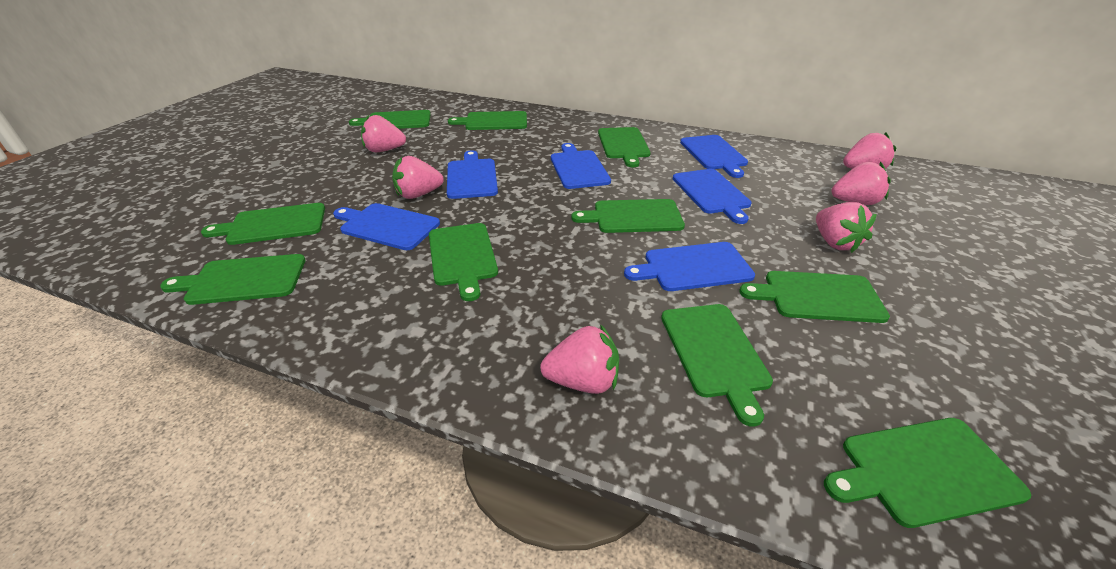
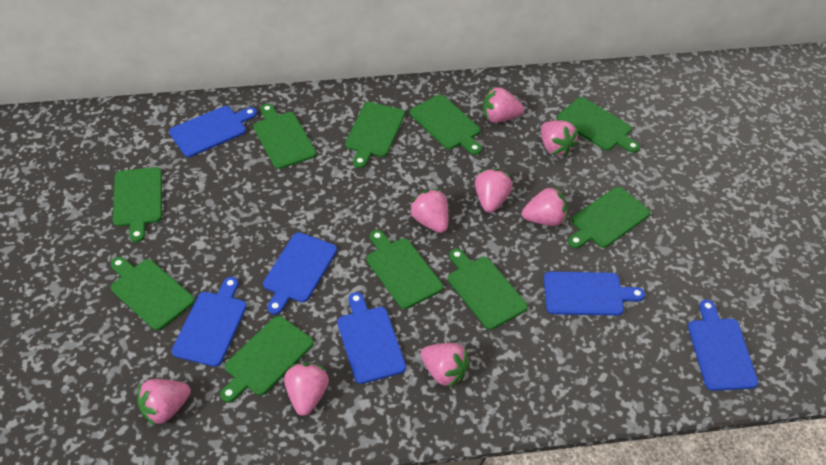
pink strawberry: [361,115,406,152] [392,156,444,199] [540,324,619,394] [816,202,877,253] [832,162,891,205] [843,132,896,169] = 6 -> [137,379,191,426] [284,363,329,416] [409,189,448,233] [421,343,470,388] [475,168,513,213] [483,87,524,123] [522,187,567,226] [541,120,578,157] = 8

